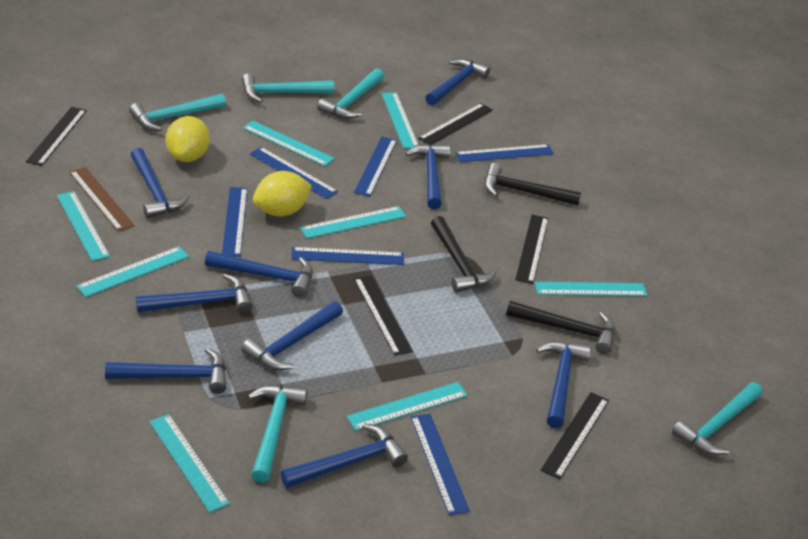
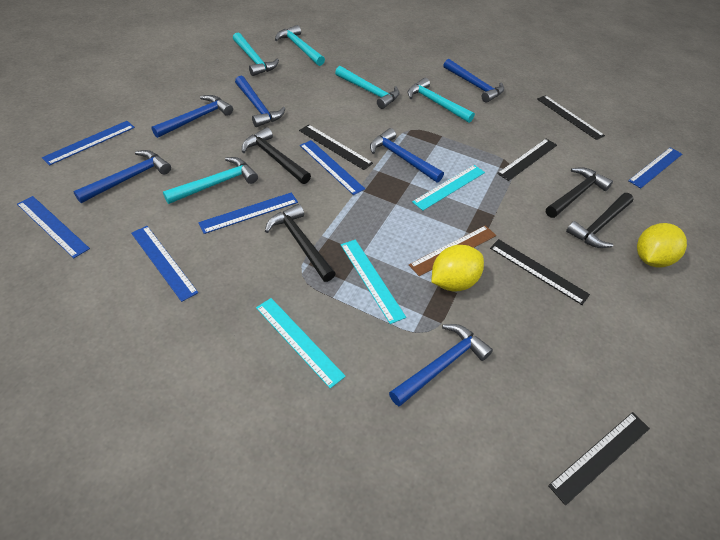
black hammer: [431,216,497,292] [484,163,581,206] [506,301,615,354] = 3 -> [242,127,311,184] [265,204,336,282] [546,167,613,218] [566,193,634,248] = 4
blue hammer: [105,348,226,394] [131,148,190,218] [136,274,253,313] [205,251,313,298] [241,301,343,371] [281,424,408,488] [405,144,450,209] [425,59,491,106] [536,341,591,428] = 9 -> [73,150,171,203] [151,95,233,138] [235,76,286,127] [370,128,444,183] [389,324,493,406] [444,59,504,103] = 6
turquoise ruler: [57,191,110,261] [76,246,189,297] [149,414,230,513] [243,121,335,166] [300,206,406,238] [347,382,468,431] [381,92,418,149] [535,282,648,296] = 8 -> [256,298,346,389] [341,240,406,324] [412,165,485,211] = 3

